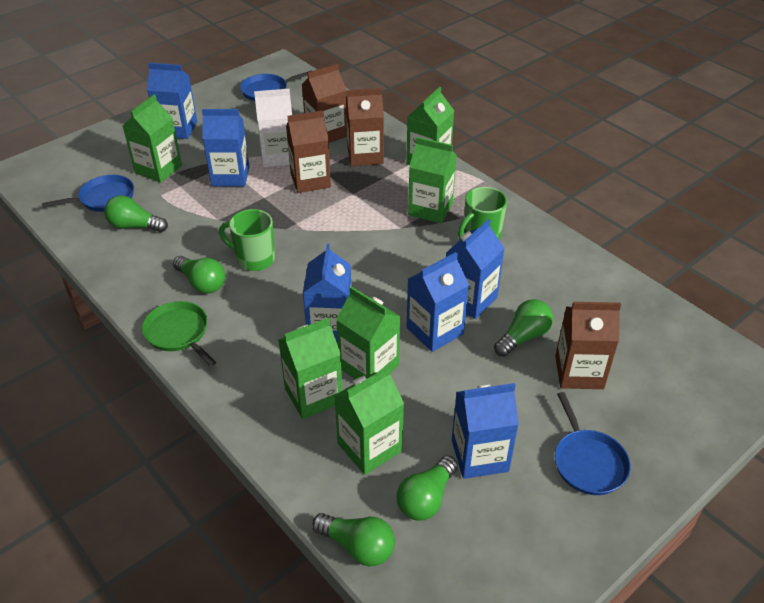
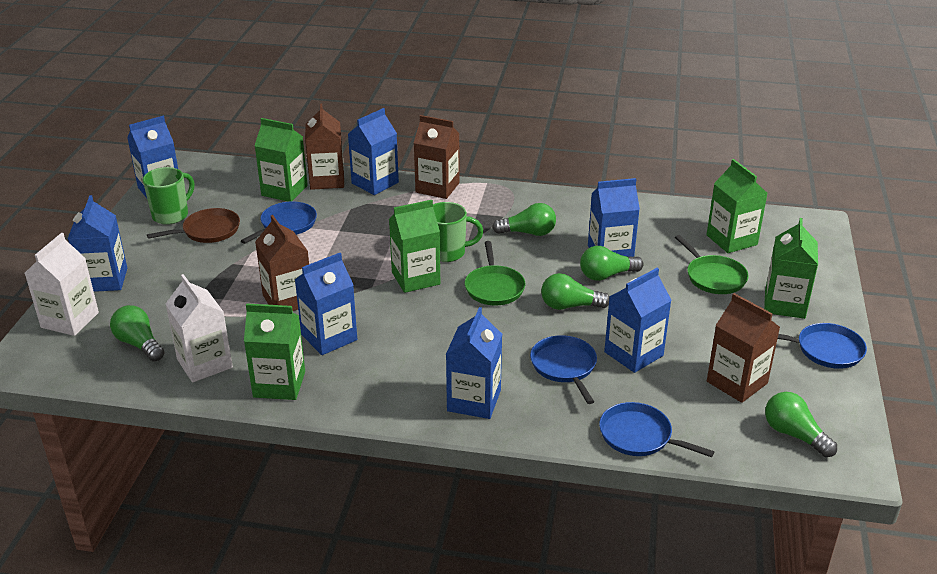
blue carton: [147,63,197,139] [202,109,249,186] [303,244,351,343] [407,252,469,352] [446,219,505,319] [452,383,519,479] = 6 -> [68,195,127,292] [127,116,178,198] [295,253,357,355] [348,108,399,195] [446,307,502,419] [588,178,640,257] [604,268,672,373] = 7
blue pan: [42,175,134,212] [240,70,312,101] [554,392,631,495] = 3 -> [241,201,317,244] [530,335,597,404] [599,402,714,457] [778,323,867,369] = 4
brown pan: none = 0 -> [147,208,240,243] = 1
green carton: [123,94,182,183] [278,318,342,419] [334,367,404,475] [336,286,401,380] [406,87,454,165] [408,137,457,223] = 6 -> [244,303,305,400] [255,118,308,202] [389,200,441,293] [707,159,767,253] [764,218,818,319] = 5
green pan: [142,301,216,367] = 1 -> [465,241,525,305] [675,235,749,294] = 2
white carton: [254,89,292,167] = 1 -> [25,233,99,336] [166,274,233,382] = 2

